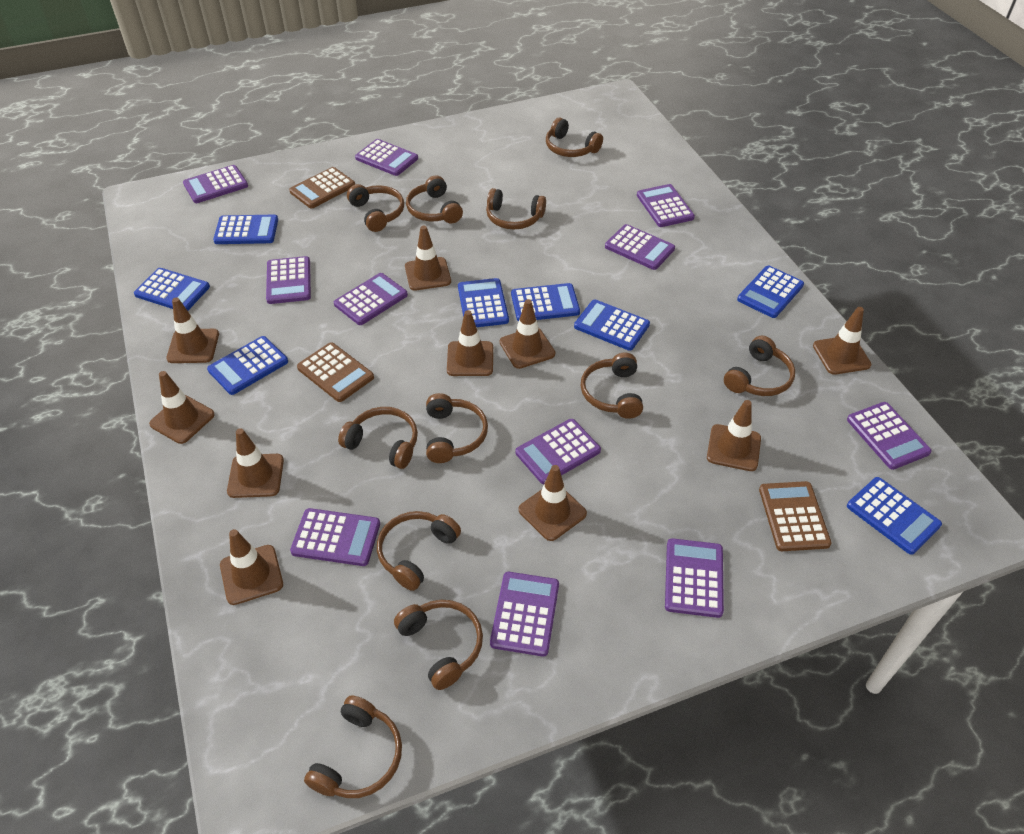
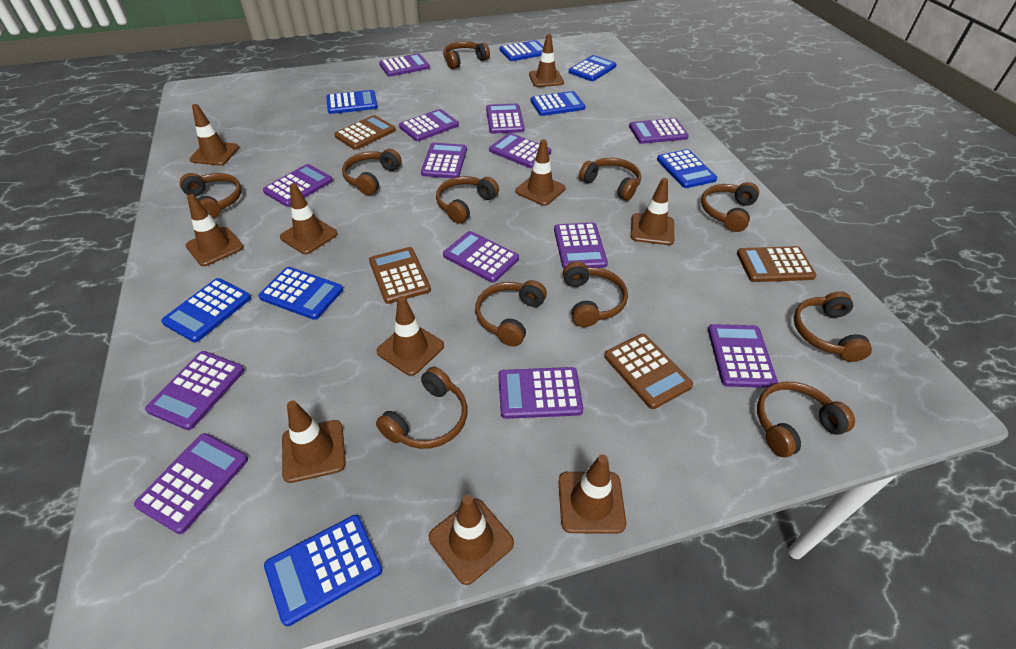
brown calculator: [289,167,355,209] [297,342,374,402] [759,481,831,551] = 3 -> [334,115,396,150] [369,247,431,304] [604,334,693,409] [737,246,816,282] = 4
purple calculator: [183,165,248,203] [266,256,311,304] [290,508,380,566] [334,273,408,325] [355,139,418,176] [490,572,559,657] [516,419,601,484] [605,224,675,270] [637,184,695,227] [665,538,724,618] [847,402,932,470] = 11 -> [134,433,248,534] [145,351,244,430] [263,164,333,207] [379,53,430,77] [399,109,459,141] [421,143,467,178] [443,231,519,283] [486,104,525,134] [489,133,551,168] [499,367,583,419] [554,223,608,269] [629,118,689,144] [708,324,778,388] = 13

